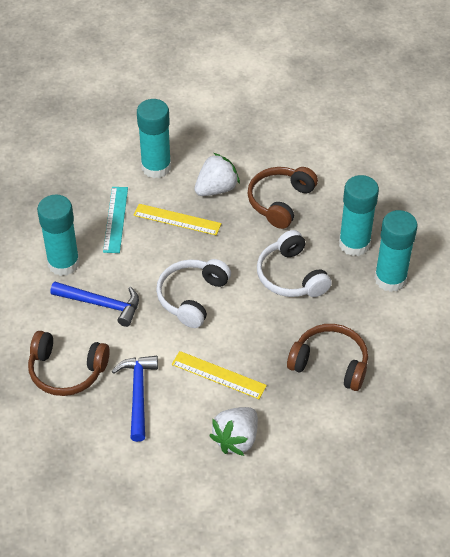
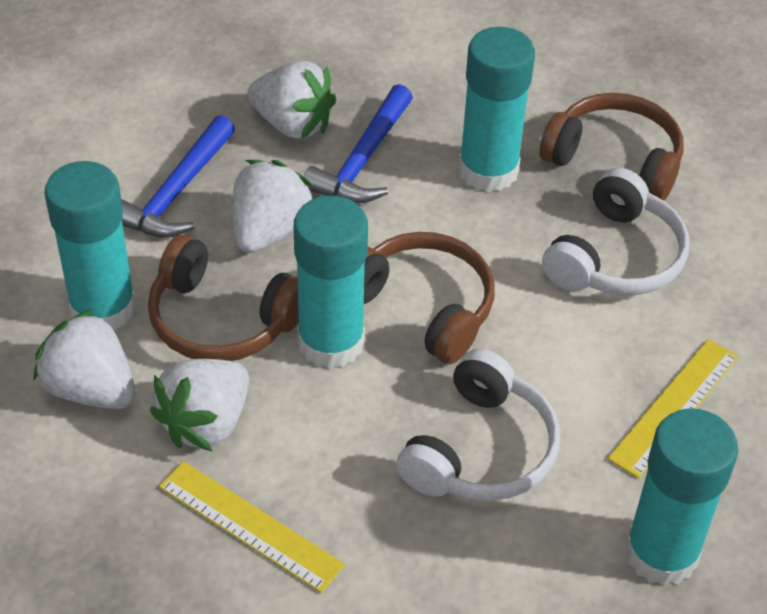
turquoise ruler: [103,187,128,253] = 1 -> none = 0
white strawberry: [194,153,240,196] [209,407,258,456] = 2 -> [33,309,135,409] [150,359,249,452] [233,160,314,253] [248,61,337,139] = 4

